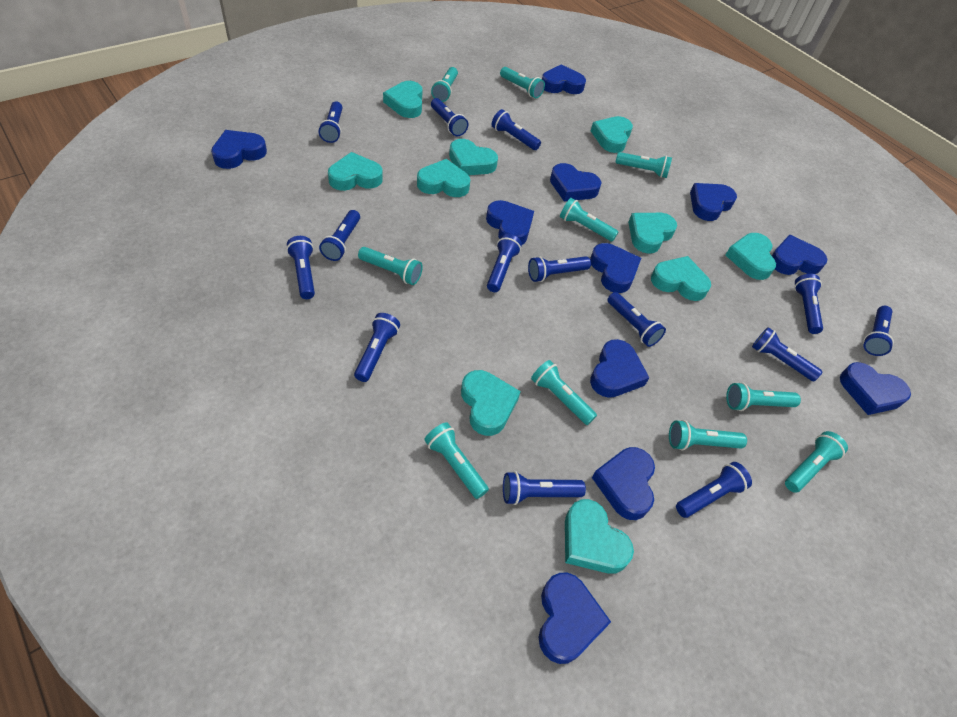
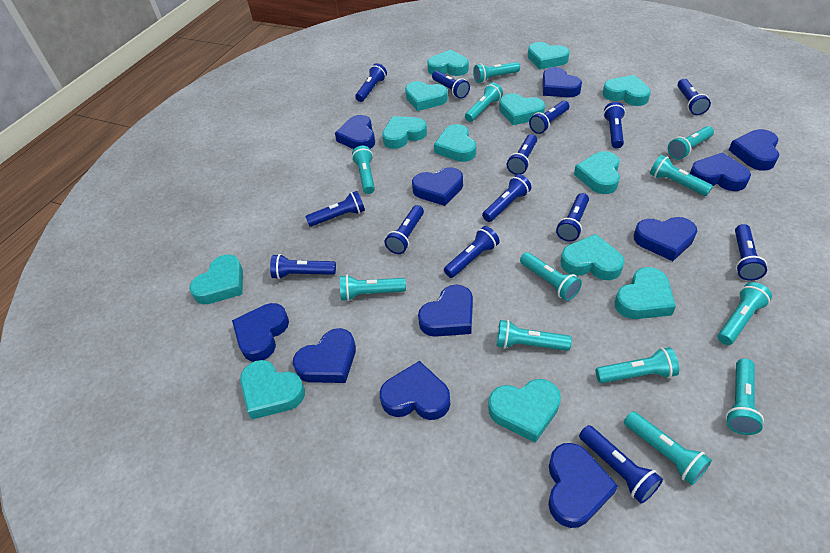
turquoise flashlight: [358,247,423,285] [424,422,489,499] [431,67,458,102] [500,67,545,98] [531,360,597,425] [560,198,618,242] [615,152,672,178] [669,420,747,451] [726,382,801,411] [785,431,848,493] = 10 -> [340,275,406,301] [352,146,375,194] [465,82,503,122] [473,62,520,83] [497,320,572,351] [520,252,582,301] [595,347,679,383] [624,411,712,485] [650,155,713,196] [668,126,714,160] [718,282,772,345] [726,358,764,435] = 12
turquoise heart: [328,152,383,191] [383,81,423,118] [417,159,470,197] [449,139,498,175] [461,370,521,436] [565,499,634,574] [591,116,633,153] [628,213,677,254] [651,256,711,301] [726,233,776,280] = 10 -> [189,254,243,304] [240,360,305,419] [382,116,427,149] [405,81,448,111] [427,49,469,76] [434,124,476,162] [488,379,561,443] [499,93,545,125] [528,42,570,69] [561,234,625,280] [574,151,620,194] [602,75,651,106] [615,267,676,319] = 13

